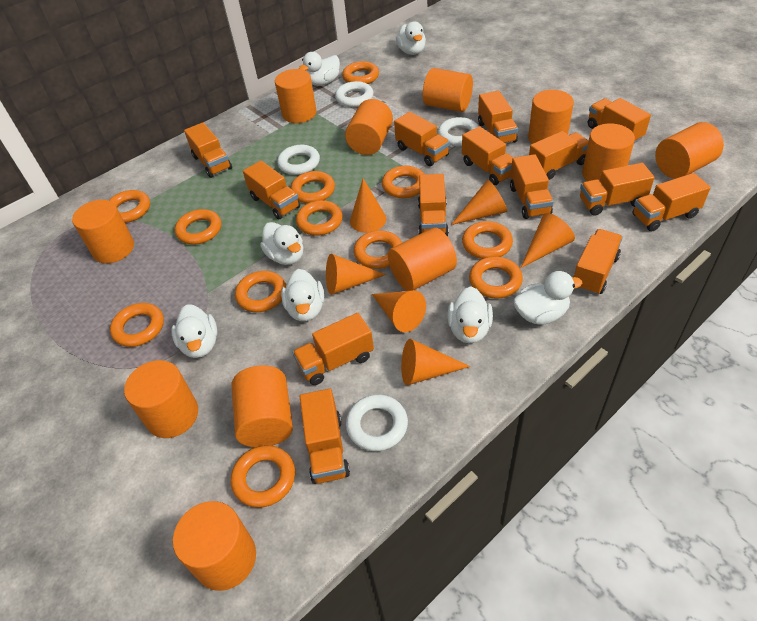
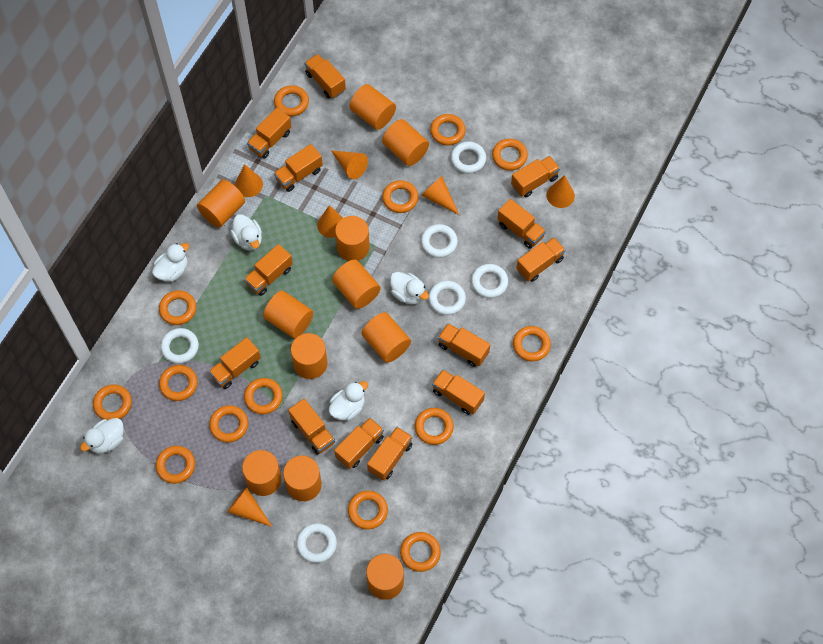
orange ring: [109,190,150,223] [110,303,164,347] [175,209,221,244] [231,445,295,508] [235,271,286,312] [291,171,335,203] [296,200,343,236] [342,61,379,84] [354,230,402,269] [382,166,424,198] [462,221,513,259] [469,257,523,298] = 12 -> [93,384,132,420] [156,446,195,484] [159,290,196,325] [159,365,198,401] [209,405,248,443] [244,378,283,414] [274,85,309,116] [348,491,388,529] [382,180,419,213] [400,532,441,572] [415,408,454,445] [430,114,466,146] [492,139,528,171] [513,326,551,361] = 14
orange truck: [184,122,232,178] [243,161,300,219] [292,313,374,385] [300,389,350,484] [394,112,450,166] [418,174,449,236] [462,126,514,185] [478,91,518,144] [510,154,554,219] [529,131,589,180] [573,229,623,295] [580,163,655,216] [588,98,651,143] [633,173,711,231] = 14 -> [209,337,261,389] [244,244,293,296] [247,108,291,159] [274,144,323,192] [288,399,335,455] [305,54,346,98] [334,418,384,469] [367,427,413,481] [432,369,485,415] [438,323,490,367] [497,199,546,249] [511,156,560,197] [516,237,566,282] = 13
white duck: [171,304,218,358] [260,222,303,265] [281,269,324,321] [299,52,340,86] [396,21,426,55] [447,286,493,344] [513,271,582,325] = 7 -> [80,418,124,454] [152,243,189,282] [230,214,262,251] [329,381,368,421] [390,272,429,305] = 5
white ring: [277,145,320,175] [335,81,373,107] [346,395,408,451] [438,117,479,146] = 4 -> [161,328,199,364] [296,523,337,563] [421,224,458,258] [428,281,466,315] [451,142,486,174] [471,264,508,298] = 6

